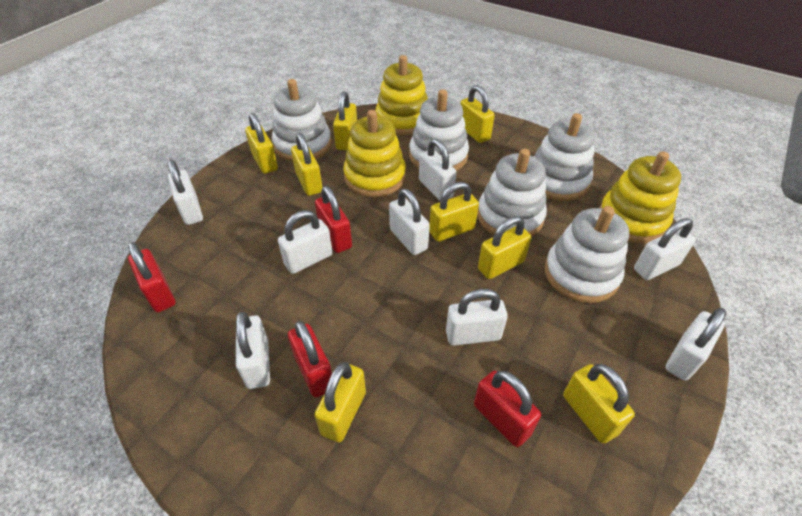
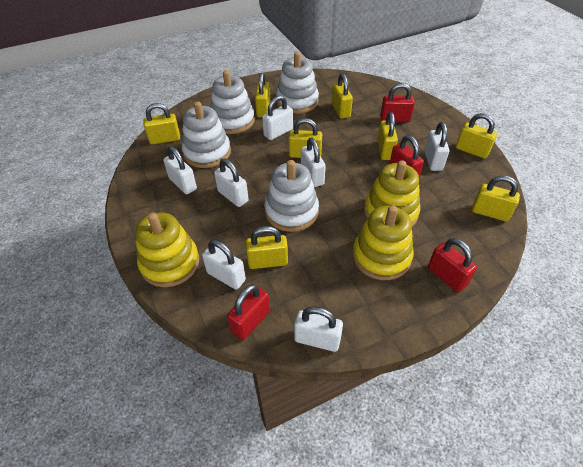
white padlock: [168,160,203,225] [236,312,270,389] [278,210,333,274] [389,189,430,255] [419,139,457,201] [446,289,508,346] [634,218,696,280] [665,308,726,381] = 8 -> [163,146,197,194] [202,240,246,290] [214,158,249,207] [262,96,293,140] [294,306,343,352] [301,138,326,187] [424,122,449,171] = 7
white stacking toy: [272,79,332,162] [409,89,469,171] [477,149,547,237] [534,113,595,201] [545,206,629,303] = 5 -> [182,101,231,168] [210,70,255,134] [265,160,319,232] [276,52,319,114] = 4

